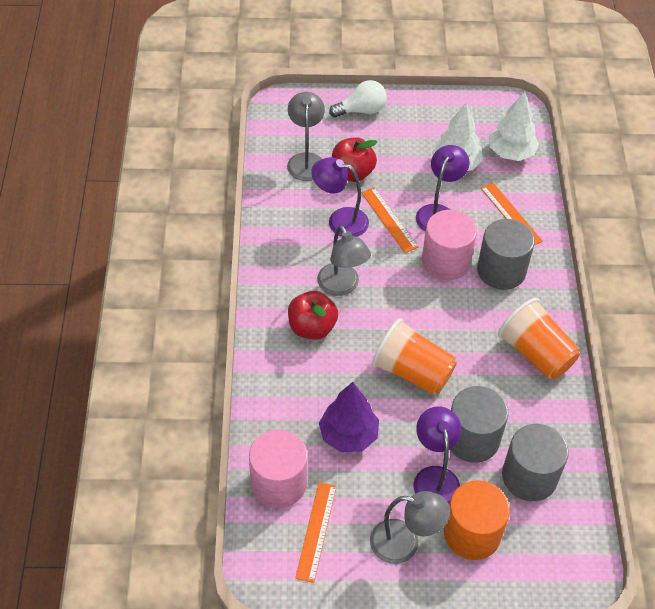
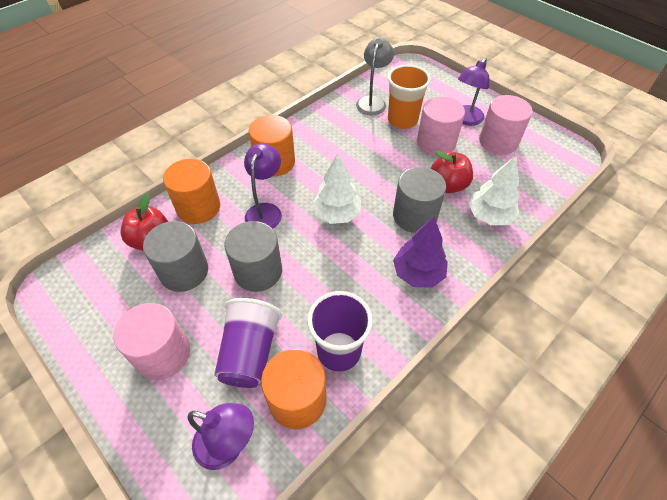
grey lamp: [287,92,325,181] [317,225,371,296] [370,491,450,564] = 3 -> [356,38,394,115] = 1
orange cup: [372,318,457,395] [498,298,580,379] = 2 -> [387,64,431,129] = 1
orange cylinder: [444,480,510,560] = 1 -> [163,159,220,224] [249,115,295,176] [261,349,326,429] = 3
orange ruler: [295,482,337,583] [361,187,418,253] [481,183,543,245] = 3 -> none = 0
pink cylinder: [249,430,308,508] [422,210,477,280] = 2 -> [114,303,190,380] [417,96,465,156] [479,95,532,155] = 3
purple cup: none = 0 -> [215,298,282,388] [307,291,373,372] = 2
white light bulb: [329,80,387,118] = 1 -> none = 0

